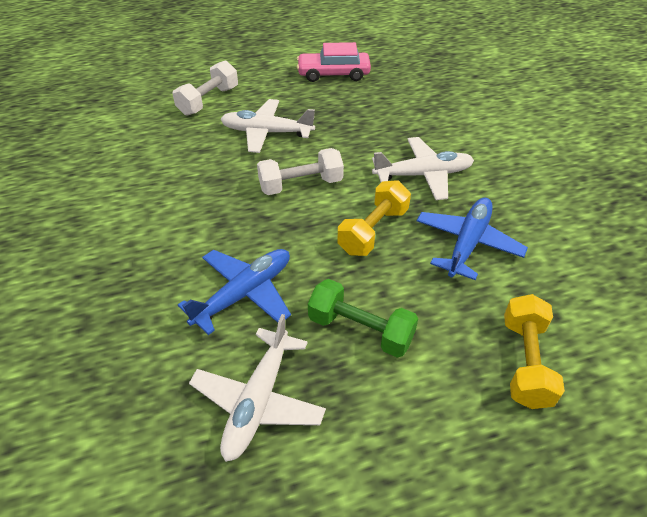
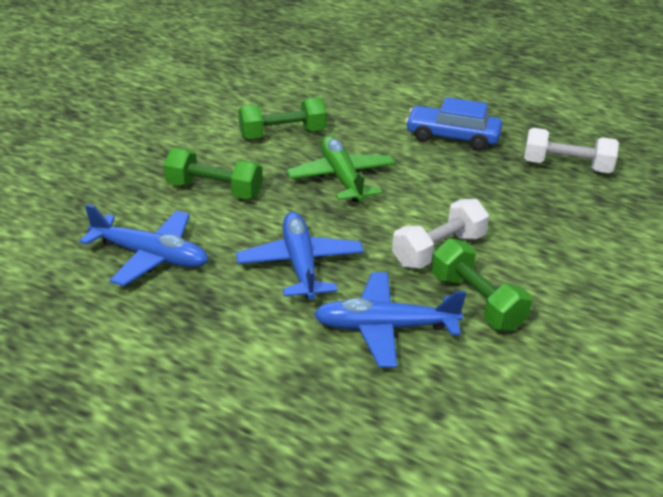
blue car: none = 0 -> [405,97,502,151] = 1
blue plane: [178,249,291,335] [417,197,528,280] = 2 -> [80,204,208,286] [236,212,364,300] [314,272,466,368] = 3
green dumbbell: [308,279,418,358] = 1 -> [164,148,263,199] [238,97,327,139] [432,238,532,331] = 3
green plane: none = 0 -> [287,135,396,202] = 1
pink car: [297,42,371,82] = 1 -> none = 0
white plane: [189,314,326,462] [220,99,315,153] [372,137,474,200] = 3 -> none = 0
yellow dumbbell: [337,180,411,256] [504,294,565,409] = 2 -> none = 0

